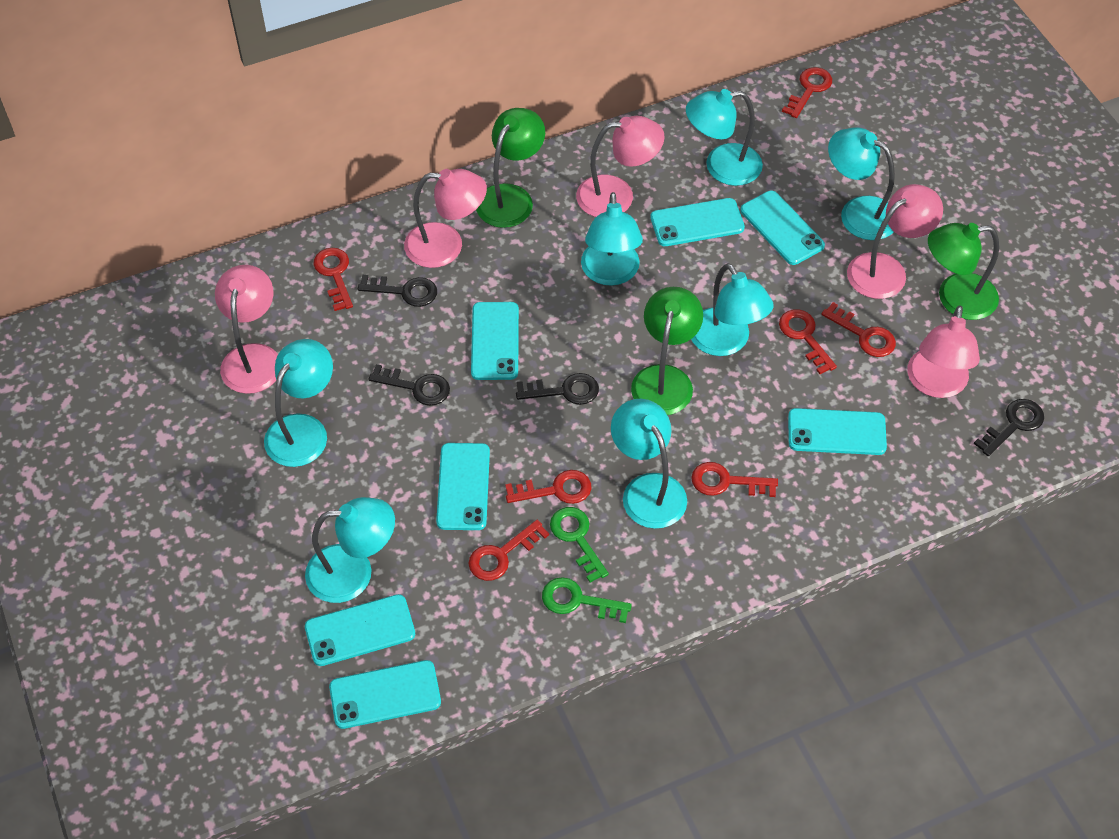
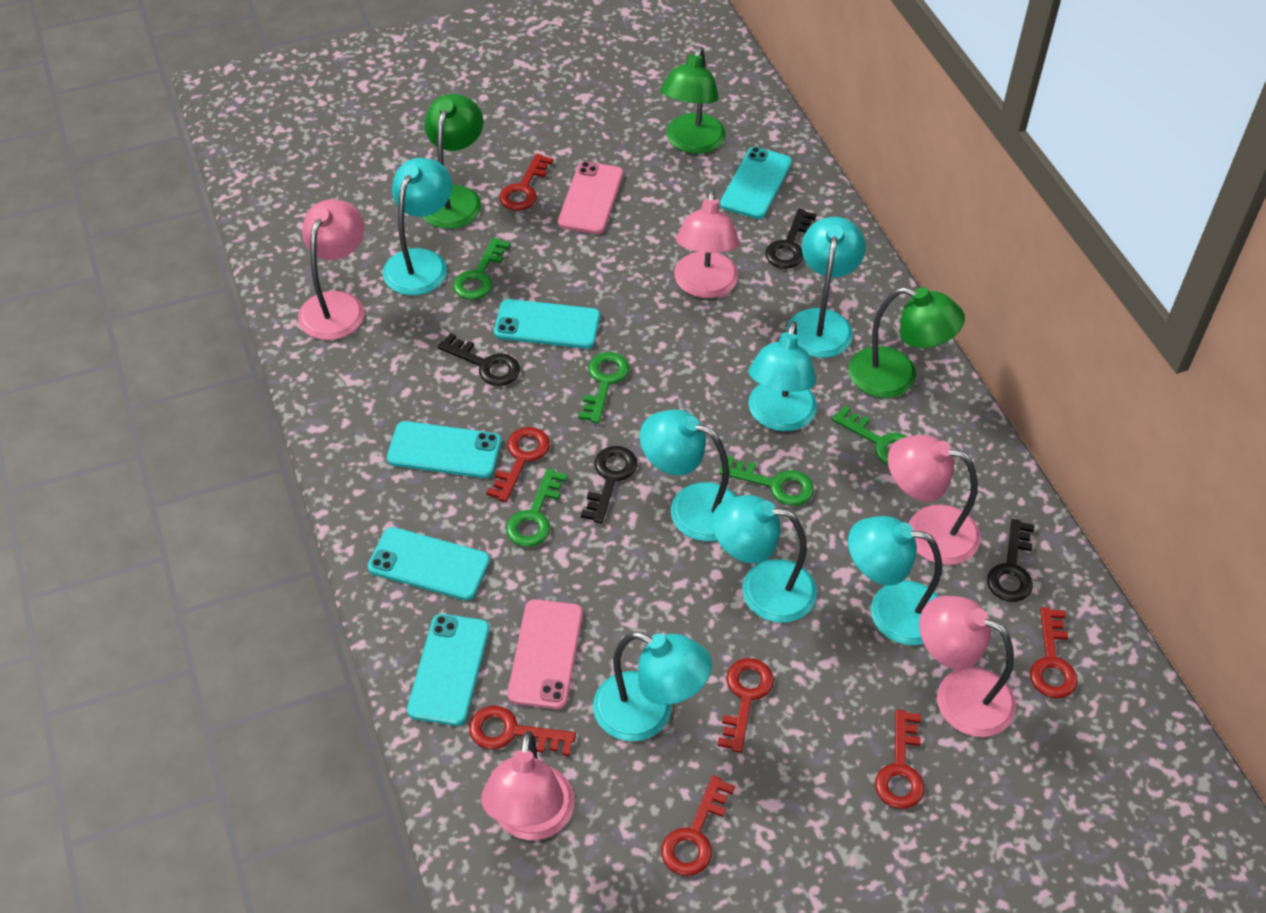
green key: [542,577,632,623] [550,507,609,583] = 2 -> [453,238,511,300] [506,468,568,547] [579,352,629,423] [719,456,814,506] [832,406,908,465] = 5
pink phone: none = 0 -> [508,599,583,709] [558,161,623,234] = 2
turquoise phone: [305,594,415,666] [329,660,441,729] [436,443,490,530] [471,302,519,380] [650,198,745,246] [740,191,825,265] [788,408,887,455] = 7 -> [368,527,490,601] [387,421,502,478] [407,614,490,726] [494,299,600,349] [720,147,792,219] = 5

